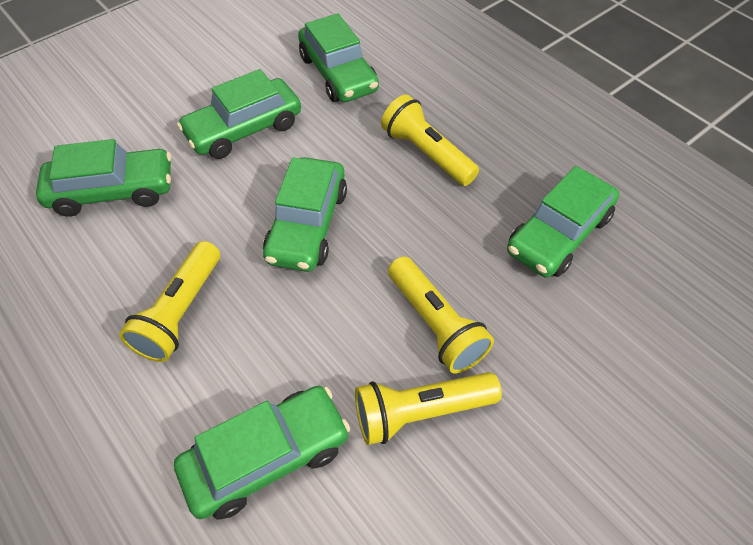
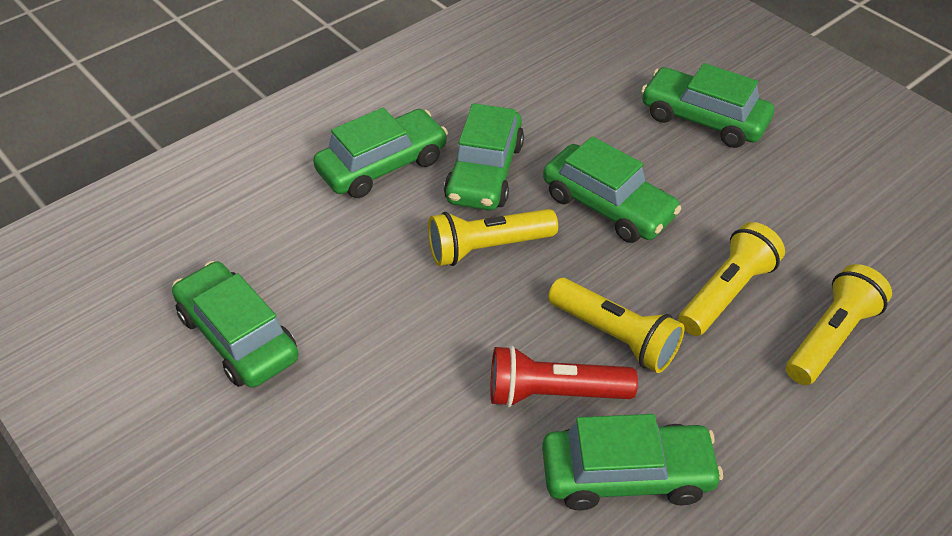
red flashlight: none = 0 -> [490,345,638,407] = 1

